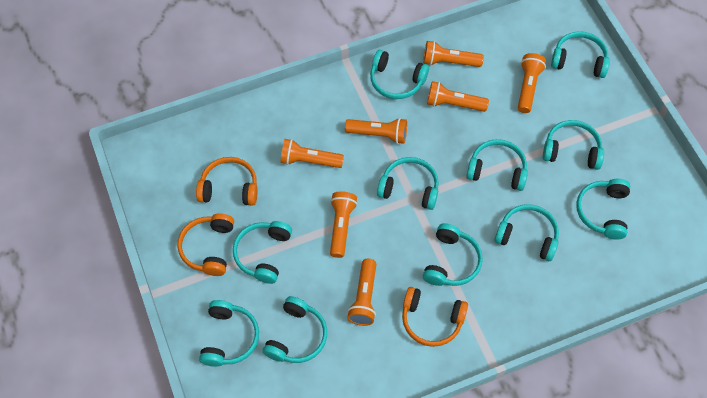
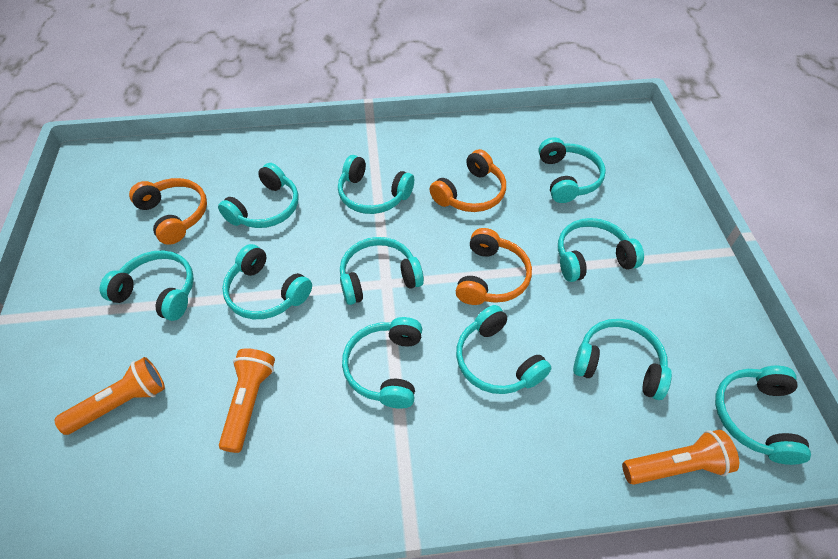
orange flashlight: [280,139,344,168] [330,191,357,258] [345,118,407,144] [347,258,376,326] [423,41,484,67] [427,81,489,112] [518,53,546,113] = 7 -> [55,357,165,435] [219,348,275,453] [622,430,739,485] = 3

